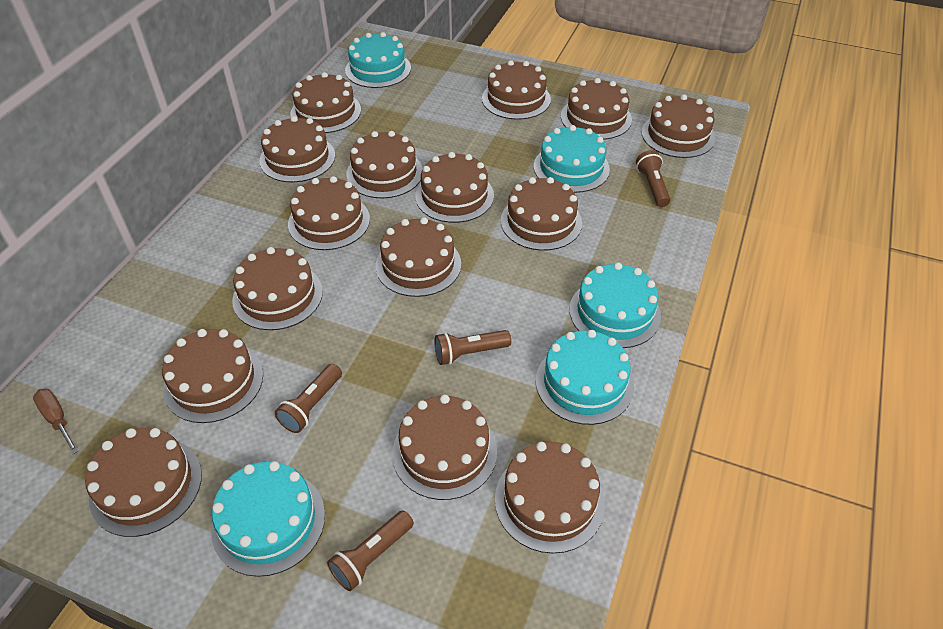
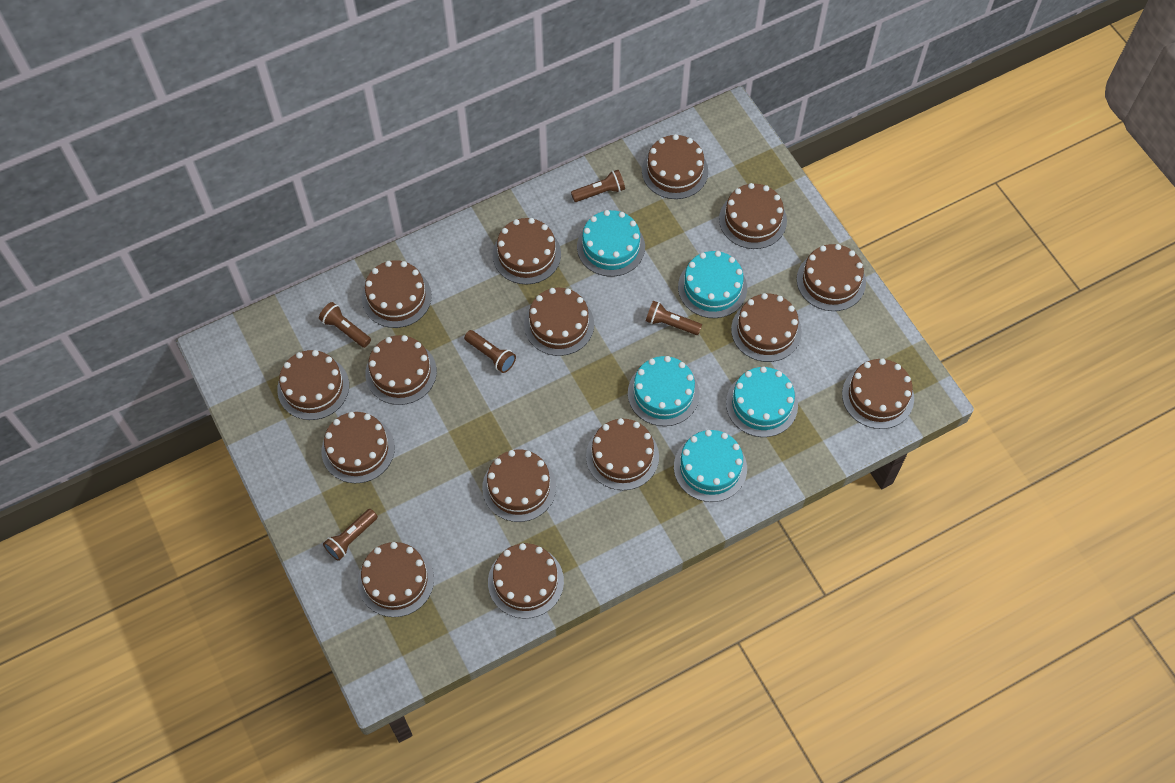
brown flashlight: [275,364,342,433] [327,511,414,591] [434,330,511,365] [636,150,670,207] = 4 -> [319,302,371,348] [323,509,378,561] [464,330,516,373] [571,170,625,202] [646,301,702,335] = 5
brown screwdriver: [33,389,79,454] = 1 -> none = 0

